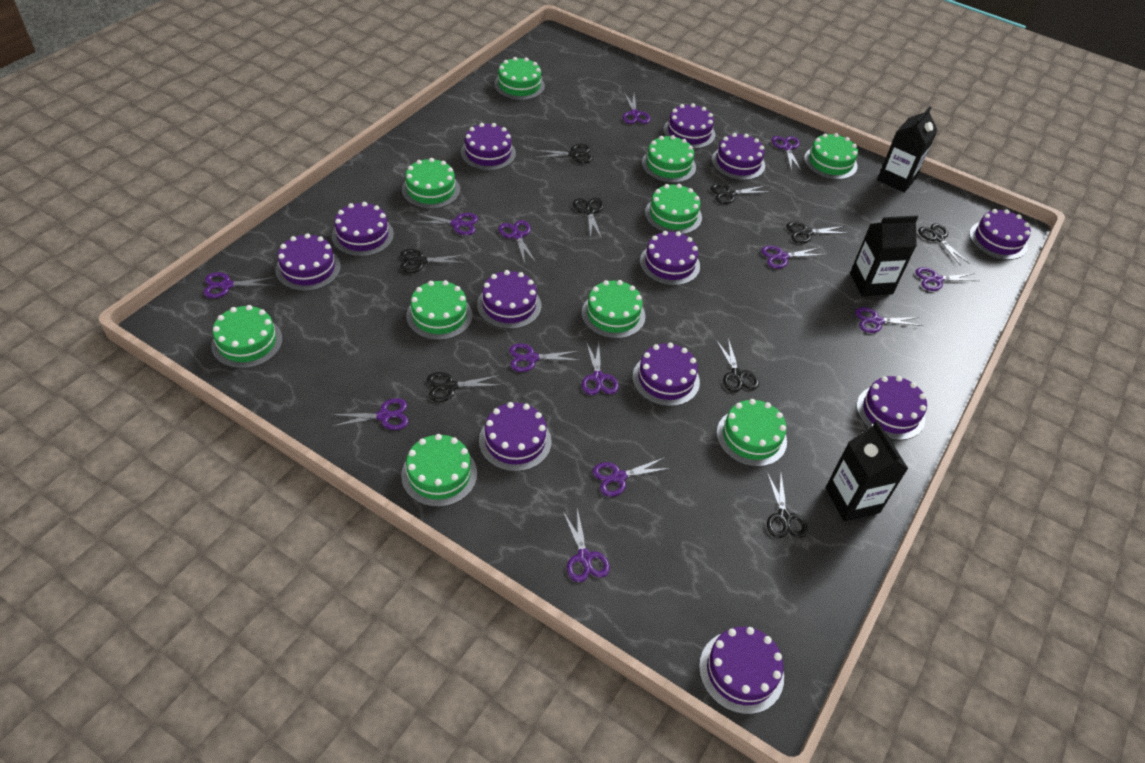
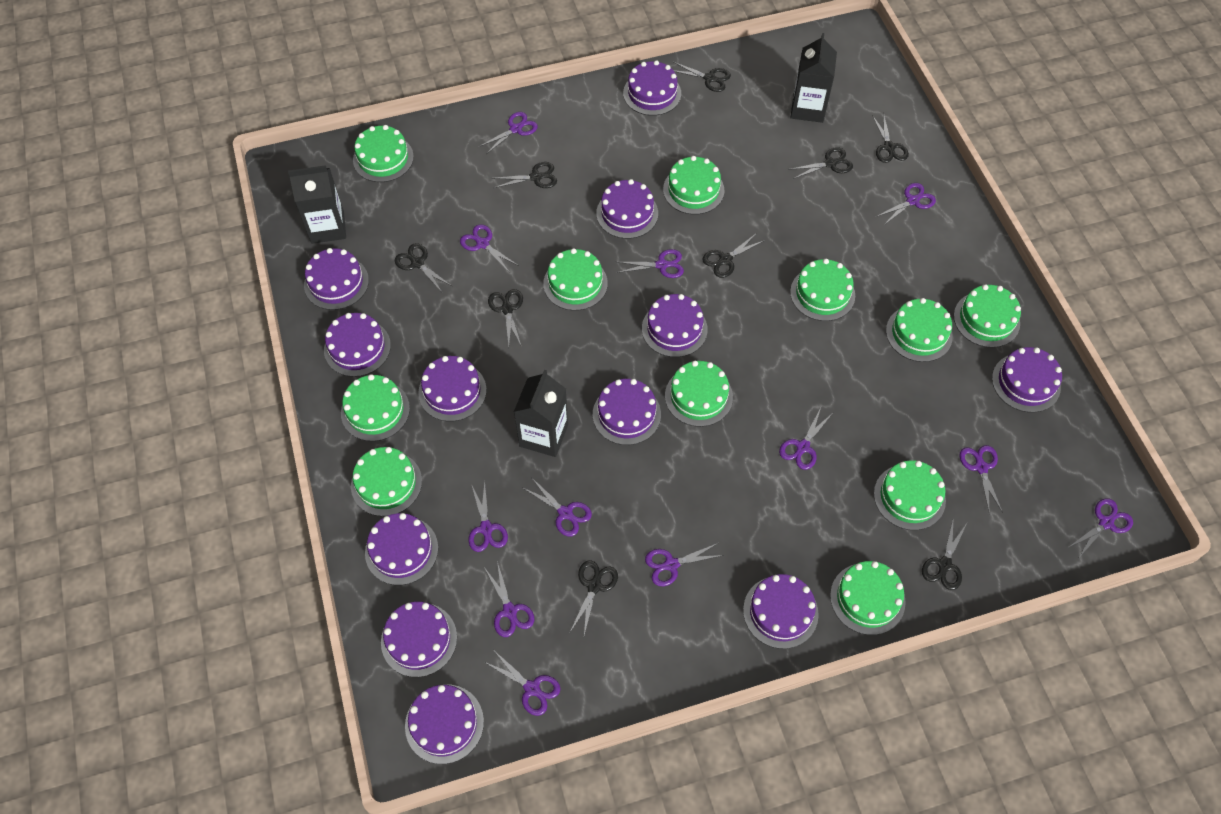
green cake: [211,305,283,369] [401,434,477,507] [402,158,460,209] [406,280,472,340] [494,57,545,100] [582,280,645,339] [642,135,696,183] [645,184,702,234] [716,399,787,467] [804,133,858,180] = 10 -> [341,374,410,441] [351,447,422,516] [353,125,414,182] [543,248,608,311] [663,156,724,215] [665,361,733,427] [790,259,855,321] [830,561,906,635] [874,460,946,530] [886,298,953,362] [954,284,1021,348] = 11
purple scissors: [203,272,275,298] [330,398,409,430] [416,213,478,235] [498,220,536,264] [509,344,581,372] [563,508,610,582] [582,342,619,395] [592,457,671,497] [623,92,651,124] [761,246,822,269] [771,136,801,171] [855,307,923,333] [915,267,979,291] = 13 -> [460,224,519,273] [468,482,508,552] [479,112,538,154] [484,561,534,637] [485,652,561,716] [522,477,592,537] [616,249,684,278] [645,543,724,586] [779,408,833,470] [876,183,936,225] [959,445,1003,514] [1069,498,1133,557] = 12

